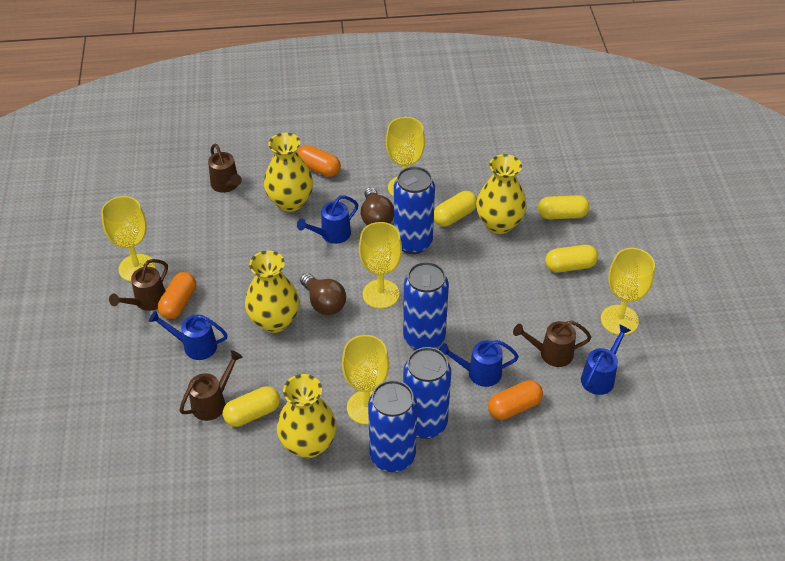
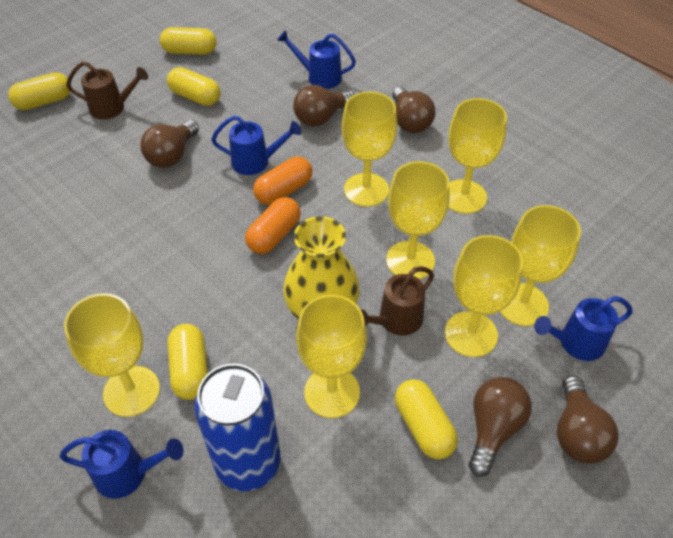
blue can: [368,380,417,472] [394,166,435,254] [403,262,449,350] [403,347,451,439] = 4 -> [194,364,280,491] = 1
brown light bulb: [300,273,346,315] [361,187,394,225] = 2 -> [140,120,199,168] [293,85,355,127] [392,87,436,133] [468,377,532,477] [557,376,619,464] = 5
brown watering can: [109,259,168,311] [179,350,243,421] [208,144,242,193] [513,321,591,367] = 4 -> [66,61,148,120] [361,266,434,336] = 2
orange capsule: [158,272,196,319] [297,145,341,177] [488,380,543,420] = 3 -> [245,197,301,254] [253,156,313,205] = 2
yellow capsule: [223,386,280,427] [434,191,477,227] [538,195,590,219] [545,245,598,272] = 4 -> [8,72,71,110] [160,27,216,55] [167,67,221,106] [167,324,208,400] [395,379,458,459] = 5
yellow goblet: [101,196,155,282] [342,335,389,425] [359,222,402,309] [386,117,425,197] [601,248,655,335] = 5 -> [64,293,160,417] [296,295,367,418] [342,92,397,207] [386,161,449,279] [445,235,523,357] [448,98,507,214] [500,205,581,326] = 7
yellow vase: [245,251,300,333] [264,133,313,212] [277,374,337,458] [476,154,527,234] = 4 -> [283,216,360,319] = 1

